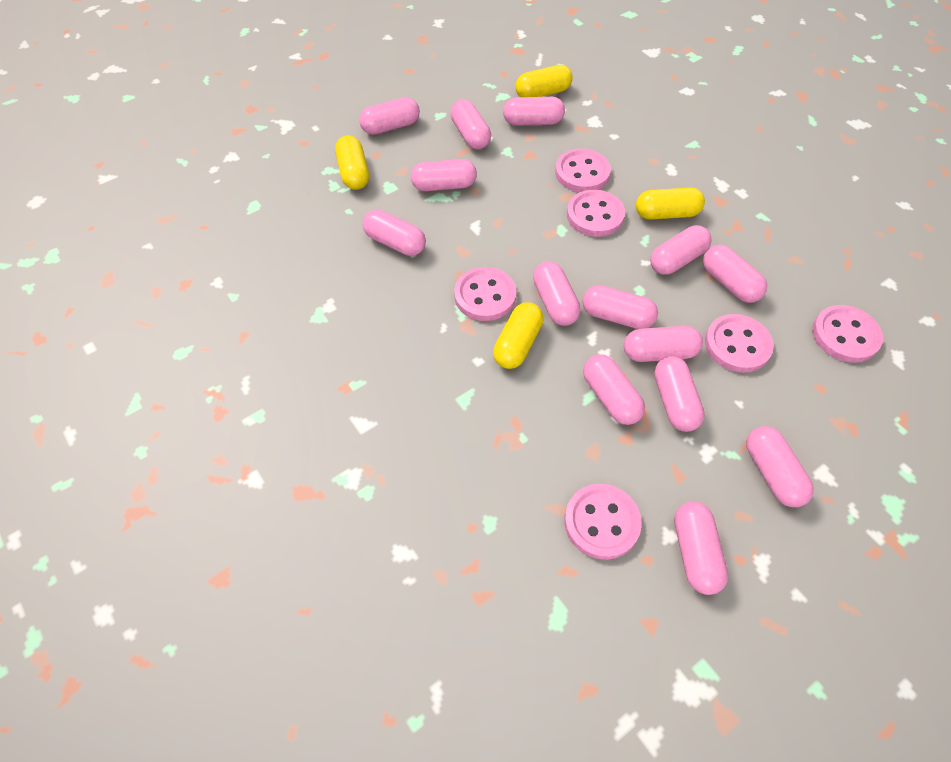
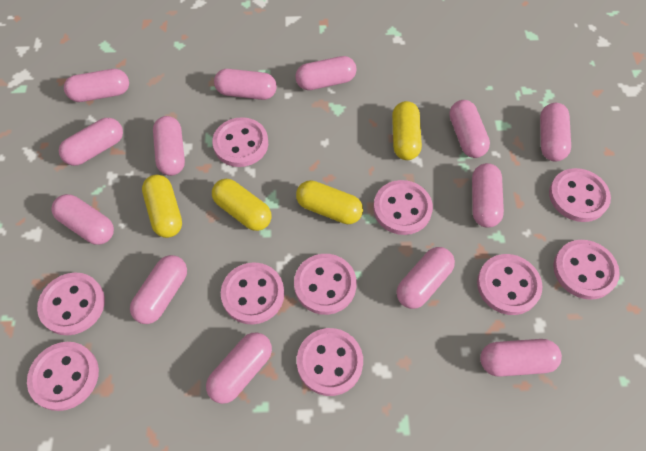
pink button: [454,267,517,321] [555,149,611,192] [564,484,642,560] [567,189,625,237] [705,314,774,373] [812,305,883,363] = 6 -> [27,342,99,411] [37,273,105,335] [212,117,268,167] [221,262,284,325] [294,254,357,315] [297,328,363,396] [373,180,433,235] [477,254,543,315] [549,168,611,222] [553,240,620,300] = 10
pink capsule: [359,97,420,135] [362,210,426,256] [410,159,477,191] [450,99,491,149] [503,97,565,126] [533,261,581,326] [582,285,658,329] [583,354,645,425] [624,326,703,362] [650,225,711,275] [654,356,705,432] [674,501,728,595] [703,245,767,303] [746,426,814,507] = 14 -> [51,194,114,245] [59,118,123,166] [64,69,129,102] [130,255,187,324] [153,116,185,176] [206,332,272,404] [214,69,277,100] [295,56,357,90] [397,247,455,309] [449,100,490,158] [472,163,504,228] [480,339,562,377] [540,103,571,161] = 13

